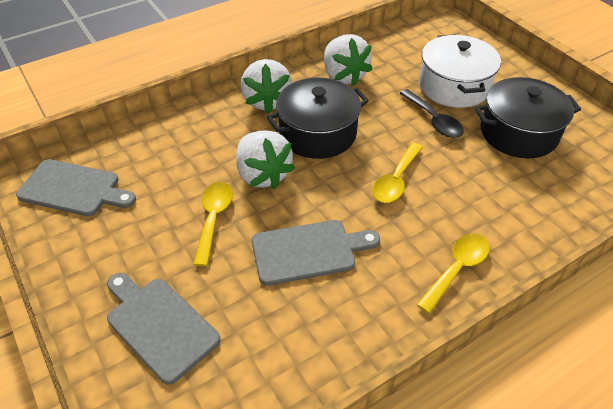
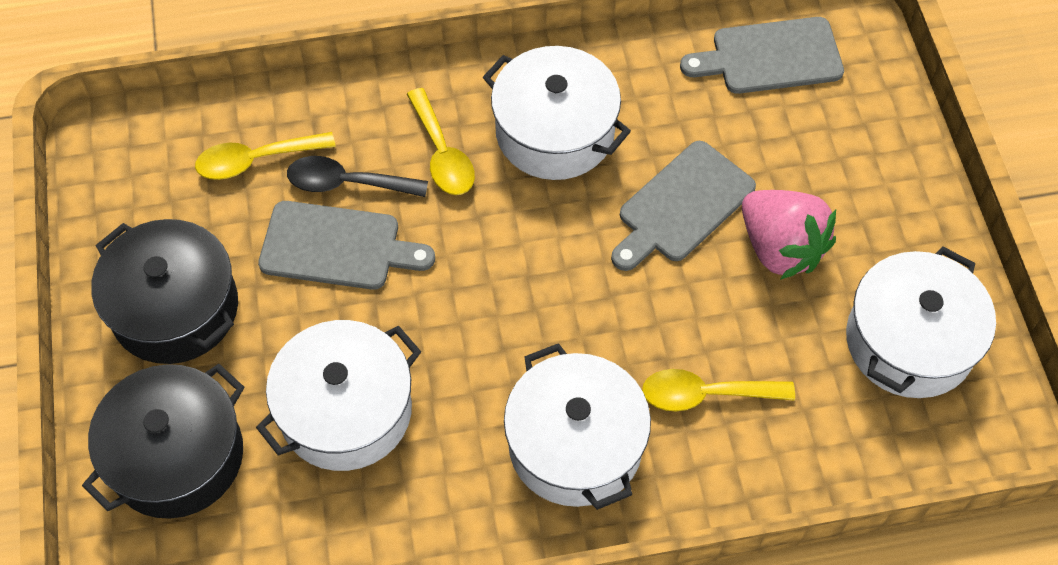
pink strawberry: none = 0 -> [742,190,836,280] = 1
white pot: [419,34,501,108] = 1 -> [256,320,421,471] [483,46,631,180] [504,343,651,510] [846,247,996,398] = 4
white strawberry: [236,130,295,189] [241,59,292,113] [324,34,372,86] = 3 -> none = 0

